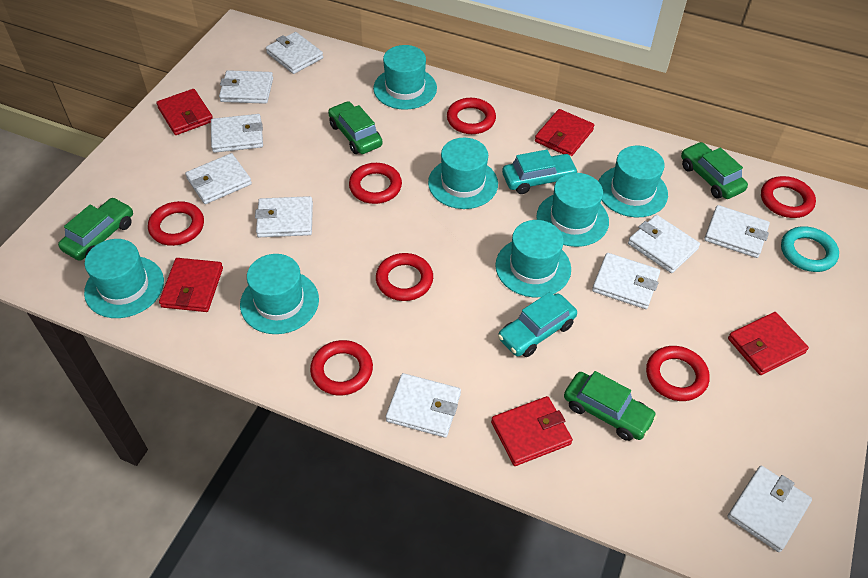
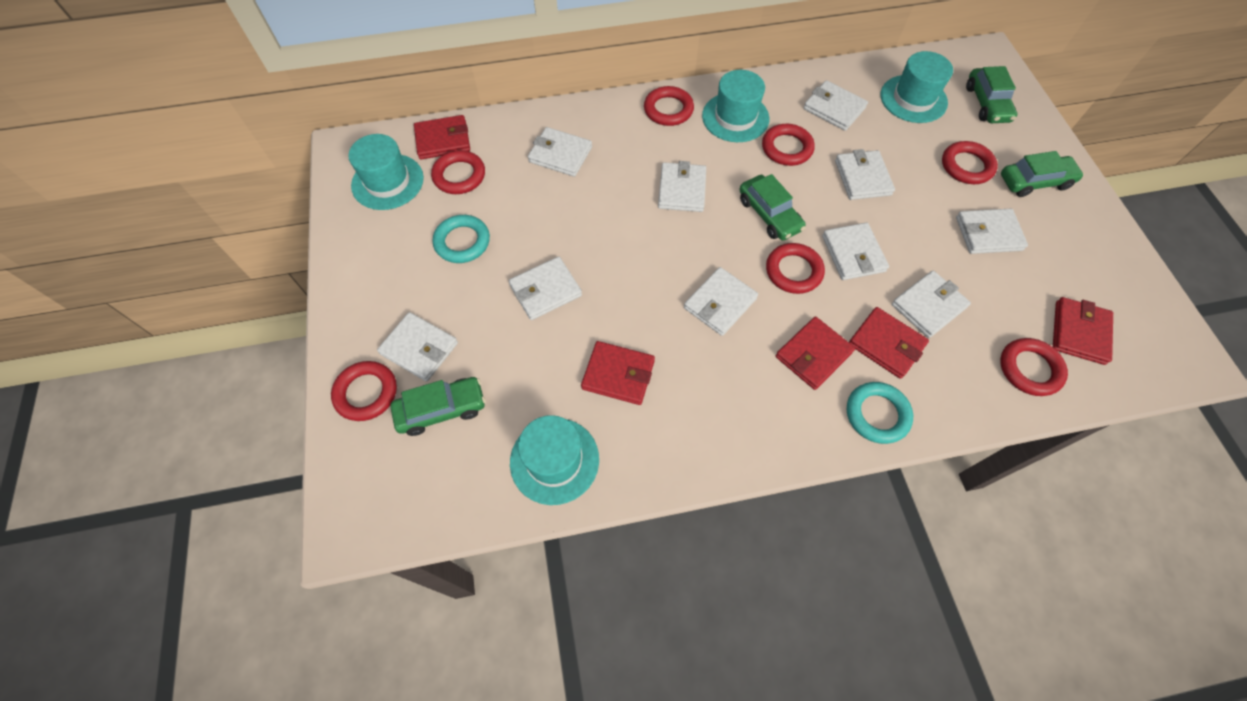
turquoise car: [498,292,577,357] [502,150,578,194] = 2 -> none = 0
turquoise hat: [84,239,164,318] [240,254,319,334] [373,45,437,110] [428,138,498,209] [495,220,571,297] [536,173,609,247] [598,146,668,217] = 7 -> [348,134,424,210] [510,415,599,505] [702,70,770,142] [881,51,953,123] = 4
turquoise ring: [781,226,839,272] = 1 -> [433,215,490,263] [847,382,913,444] = 2

